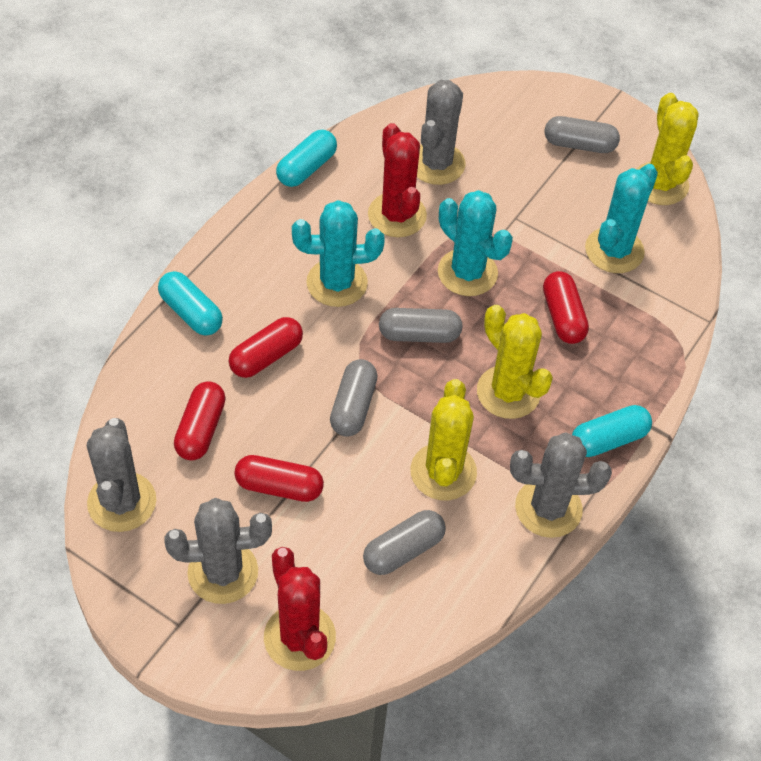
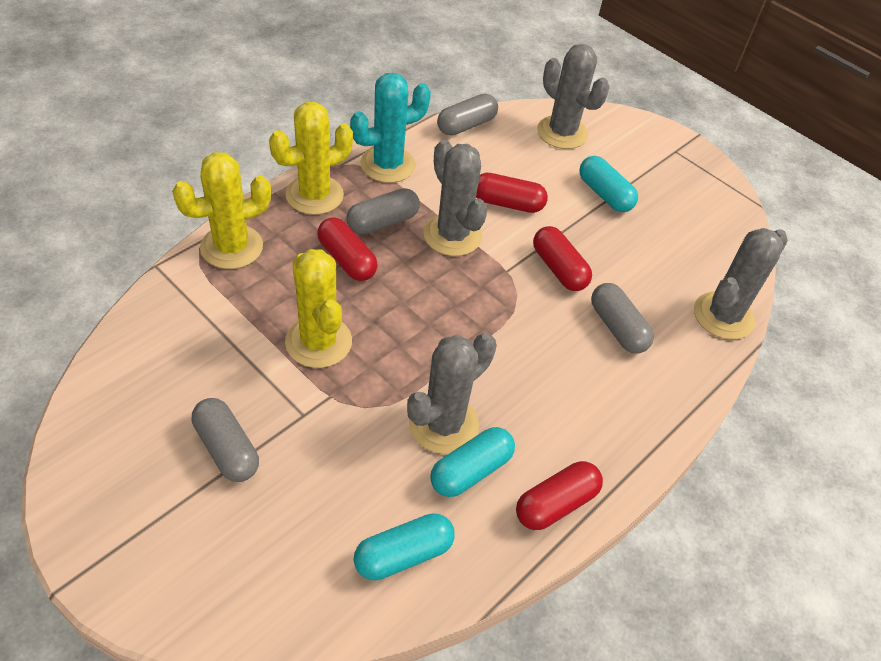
red cactus: [264,547,336,671] [368,123,427,237] = 2 -> none = 0
turquoise cactus: [292,200,385,307] [438,190,513,296] [585,164,658,273] = 3 -> [350,73,431,183] = 1

